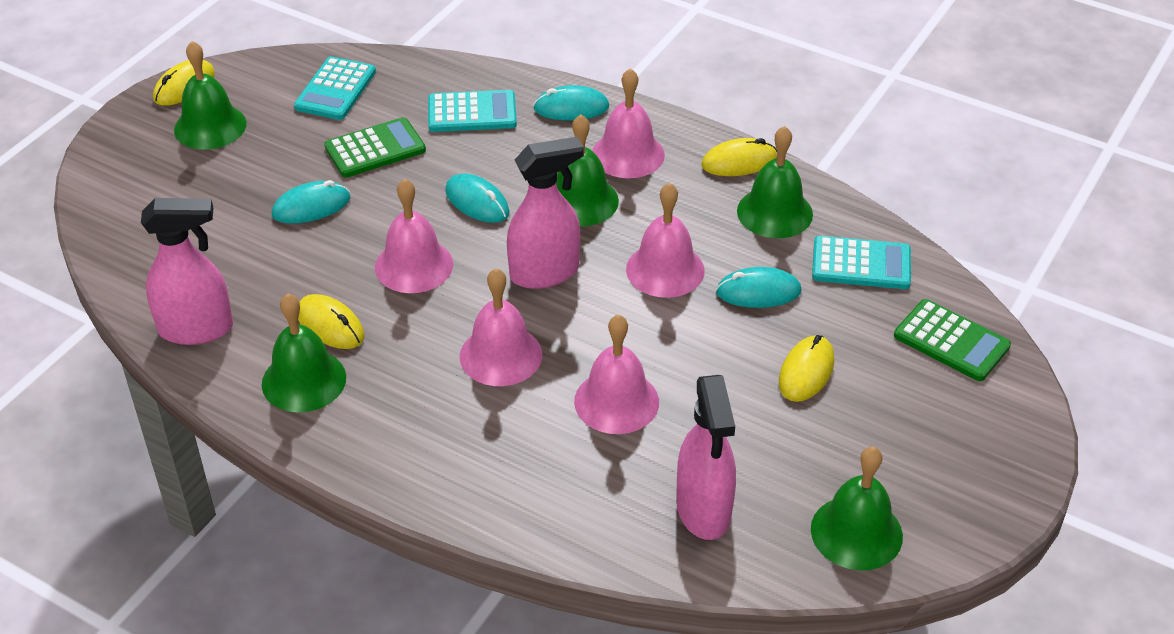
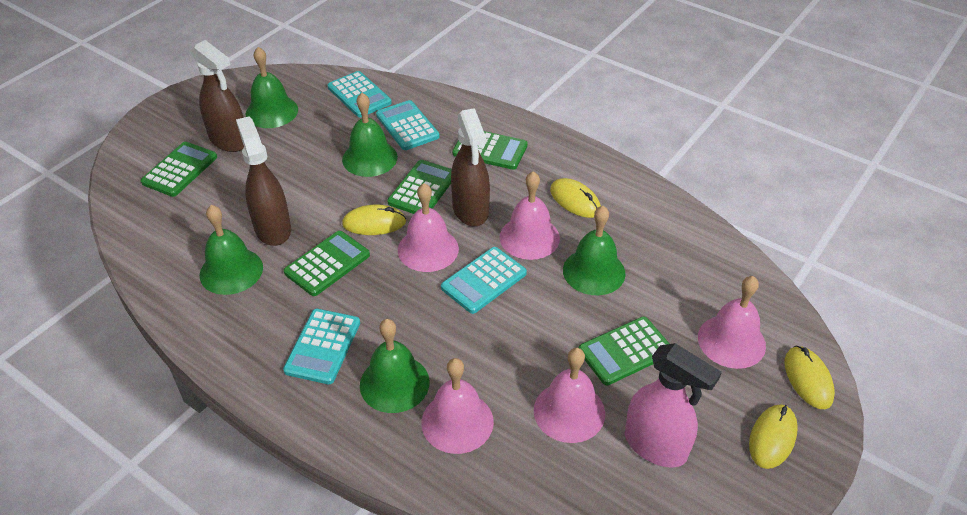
brown spray bottle: none = 0 -> [191,40,244,152] [236,116,291,246] [451,108,490,226] = 3
green calculator: [324,117,426,178] [894,299,1011,381] = 2 -> [141,142,217,197] [284,231,370,296] [387,160,452,214] [452,131,528,170] [579,317,670,385] = 5
pink spray bottle: [141,198,233,345] [507,137,584,289] [676,375,736,540] = 3 -> [625,343,722,468] = 1
turquoise calculator: [294,56,376,120] [428,90,517,132] [812,236,911,289] = 3 -> [283,309,360,384] [328,71,392,117] [376,100,440,150] [441,247,527,314] = 4
turquoise mouse: [272,180,350,224] [445,173,510,223] [533,85,609,120] [716,267,801,308] = 4 -> none = 0

